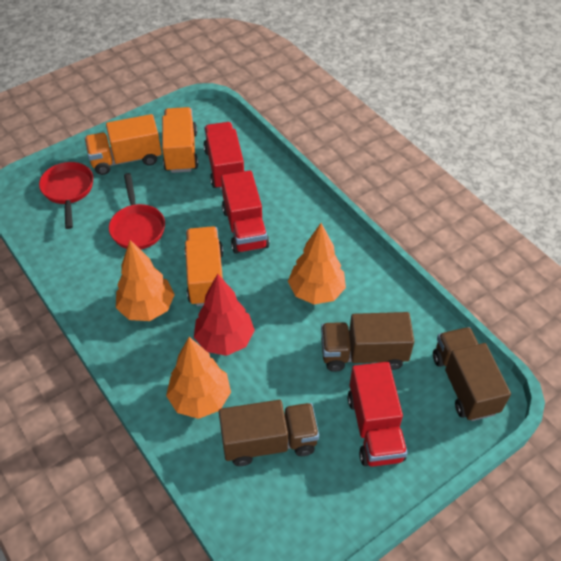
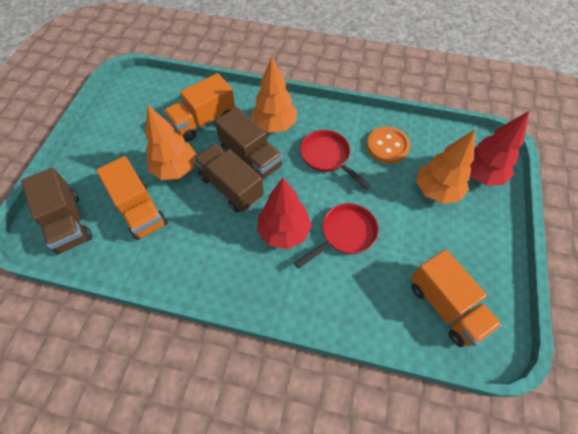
orange button: none = 0 -> [367,127,410,163] = 1
red tree: [194,274,255,356] = 1 -> [257,178,312,249] [470,111,529,186] = 2
red truck: [203,122,244,190] [221,170,270,254] [348,362,408,467] = 3 -> none = 0

